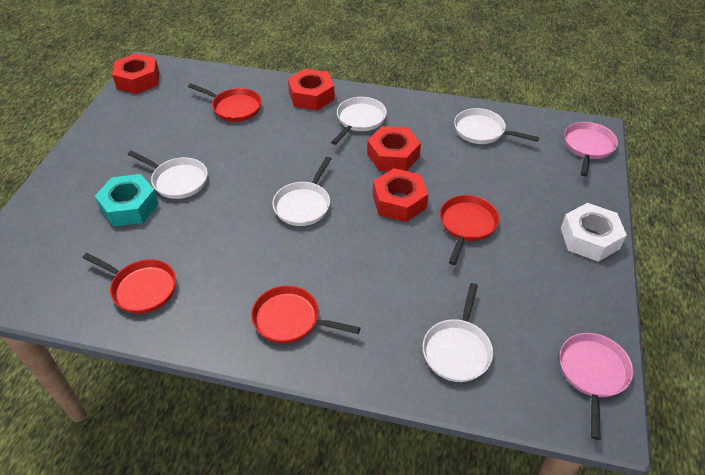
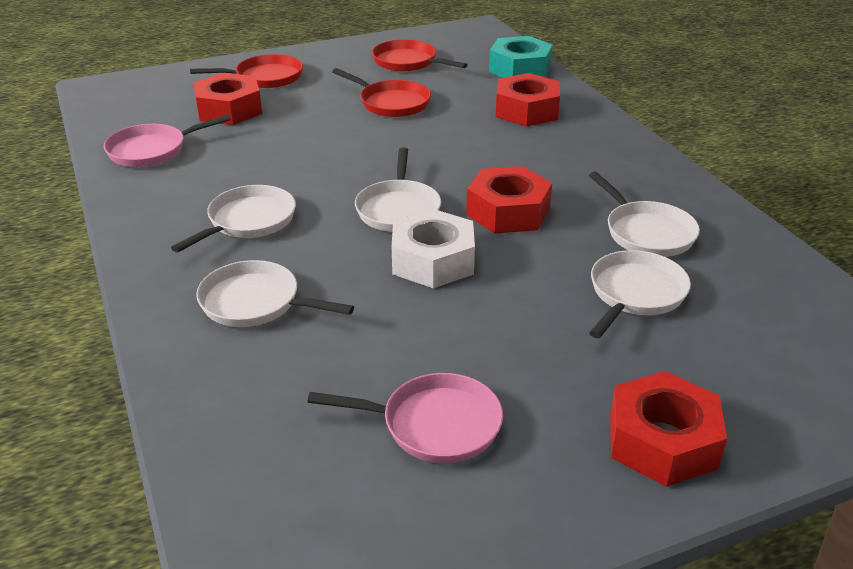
red pan: [83,253,176,314] [188,83,262,122] [251,286,361,344] [440,195,499,265] = 4 -> [190,54,303,88] [332,68,431,117] [372,39,468,72] = 3

